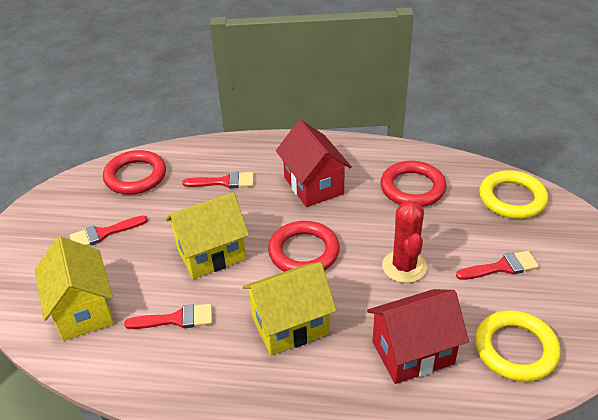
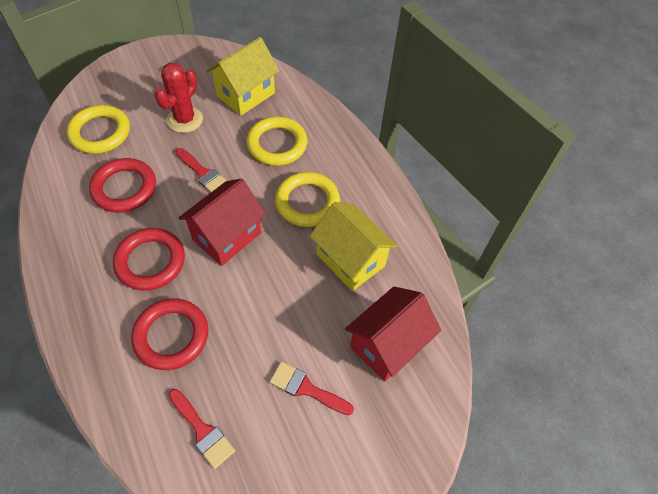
red brush: [70,215,148,246] [124,304,212,329] [182,172,254,188] [456,251,539,280] = 4 -> [169,389,235,469] [176,148,226,192] [270,362,354,415] = 3
yellow house: [35,236,114,341] [166,192,249,279] [243,262,337,356] = 3 -> [206,37,279,116] [310,202,397,291] = 2
yellow ring: [475,310,561,382] [479,170,548,219] = 2 -> [67,105,130,154] [247,117,307,166] [275,172,340,227] = 3

